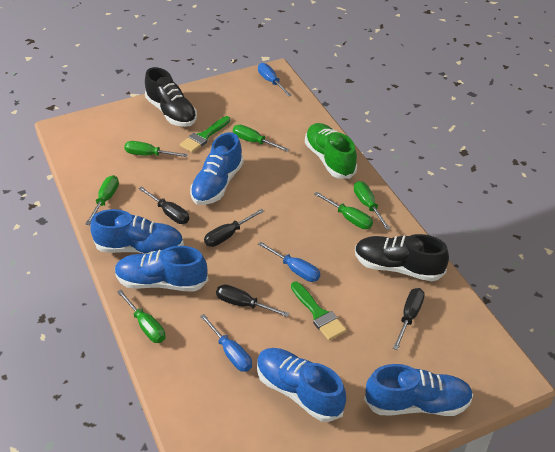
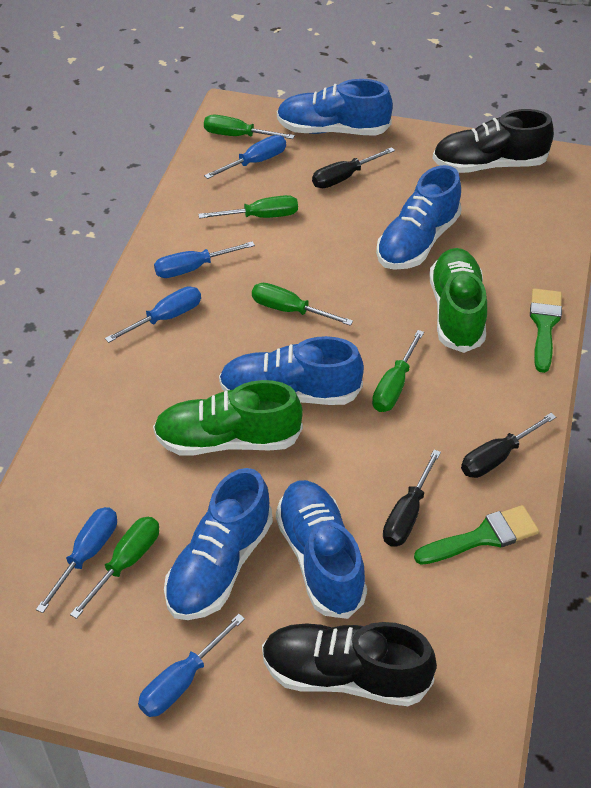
black screwdriver: [138,186,189,224] [204,209,264,247] [216,284,290,317] [393,288,425,350] = 4 -> [312,147,395,188] [383,449,441,547] [461,413,556,478] = 3
blue screwdriver: [200,314,252,372] [258,63,291,96] [258,242,320,282] = 3 -> [36,507,117,613] [105,286,201,343] [138,614,245,717] [154,241,255,278] [204,135,286,179] = 5
green screwdriver: [85,175,119,225] [117,290,166,343] [124,141,188,157] [233,125,289,152] [314,192,373,229] [354,181,391,230] = 6 -> [70,517,159,619] [198,195,298,219] [204,115,295,139] [252,283,353,326] [372,330,424,412] = 5
green shoe: [305,123,357,179] = 1 -> [153,380,303,455] [430,248,487,353] = 2

